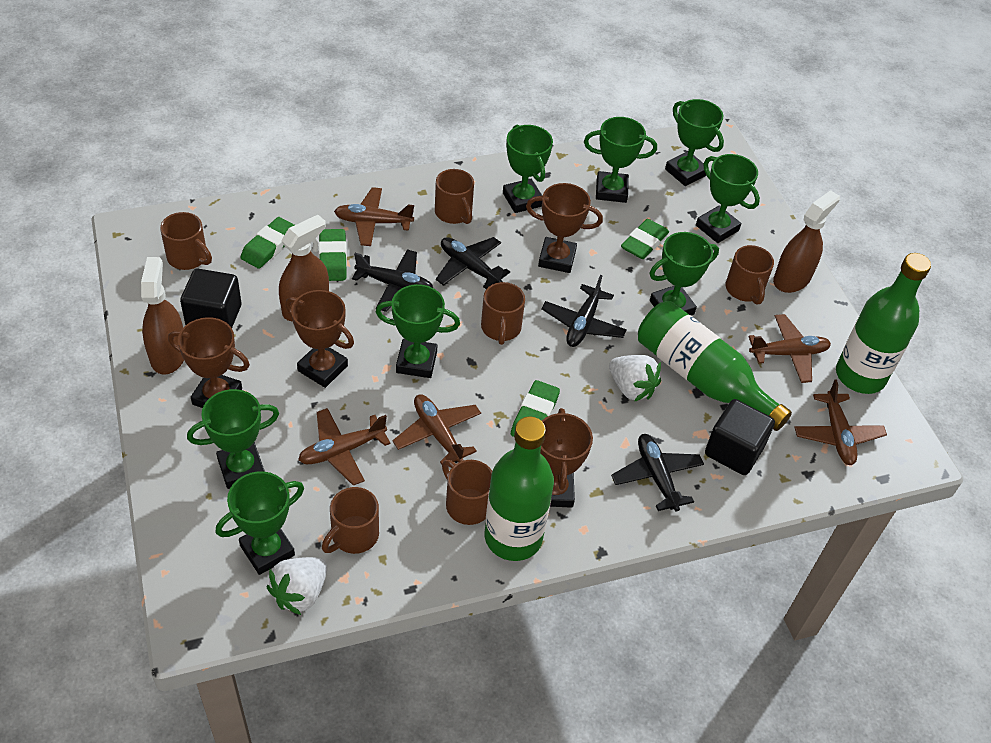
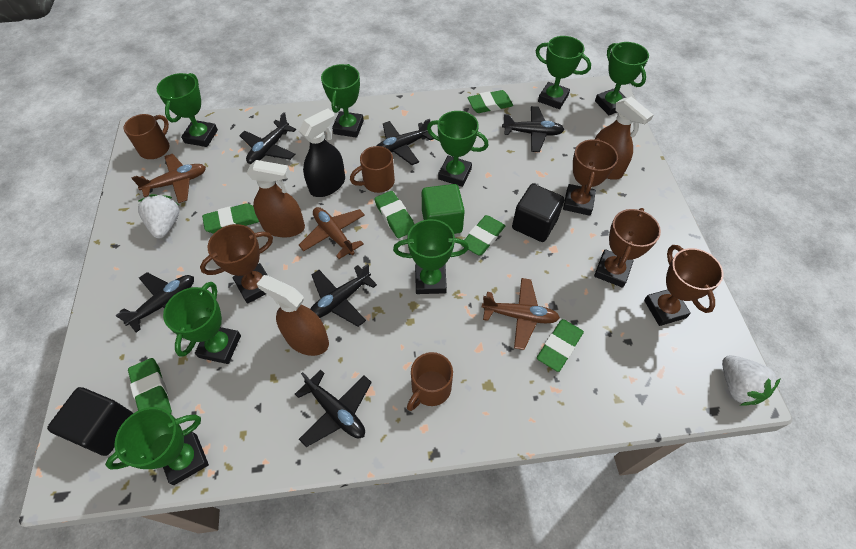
black plane: [352,249,433,312] [436,237,510,289] [541,275,627,347] [611,434,704,512] = 4 -> [115,272,194,332] [239,112,296,164] [295,370,372,447] [310,264,377,327] [376,119,434,165] [502,106,565,152] = 6
black spray bottle: none = 0 -> [299,108,345,197] = 1
brown mug: [160,212,212,270] [322,487,379,554] [435,169,474,224] [442,460,492,525] [481,282,525,345] [726,245,774,305] = 6 -> [124,114,169,159] [350,146,395,193] [407,352,453,411] = 3
brown plane: [298,408,391,486] [334,187,414,246] [392,394,481,465] [748,314,831,383] [795,379,887,465] = 5 -> [131,154,206,203] [299,207,365,259] [482,278,560,350] = 3
green bottle: [485,416,554,561] [638,301,792,431] [836,253,931,394] = 3 -> none = 0
green cube: none = 0 -> [422,184,465,234] = 1
green eraser: [240,217,294,269] [319,229,347,281] [511,380,560,437] [621,219,669,259] = 4 -> [128,358,172,414] [202,203,259,234] [374,191,415,238] [461,215,505,255] [467,90,513,113] [537,319,584,372] = 6

